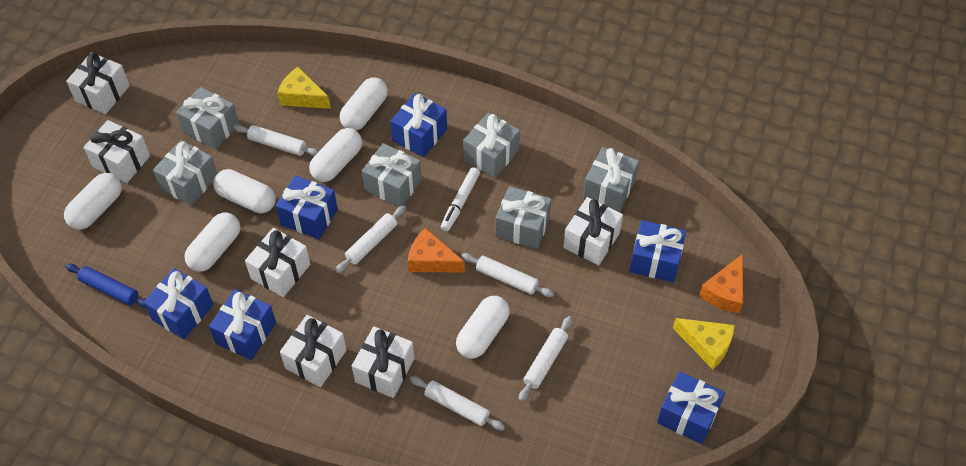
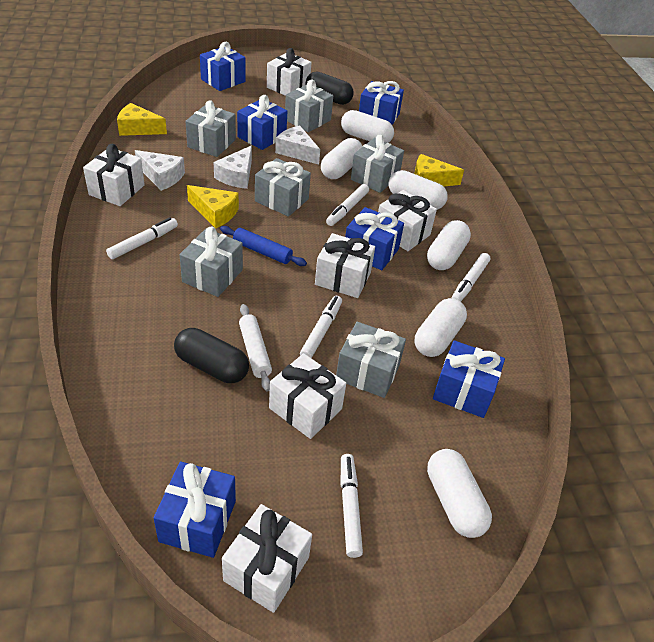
black capsule: none = 0 -> [174,328,249,383] [306,72,354,105] = 2
orange cheese: [408,228,465,273] [699,254,743,313] = 2 -> none = 0
white cheese: none = 0 -> [135,150,185,191] [213,146,252,189] [275,125,320,165] = 3
white marker: [441,167,480,231] = 1 -> [106,217,178,259] [300,296,342,358] [326,184,369,226] [341,454,363,558] [451,253,491,302] = 5
white rolling pin: [233,124,319,156] [335,205,406,273] [410,376,505,430] [461,253,554,297] [519,316,572,402] = 5 -> [239,304,272,391] = 1
yellow cheese: [277,67,331,109] [673,318,735,369] = 2 -> [117,103,167,136] [187,185,239,228] [414,154,464,186] = 3

